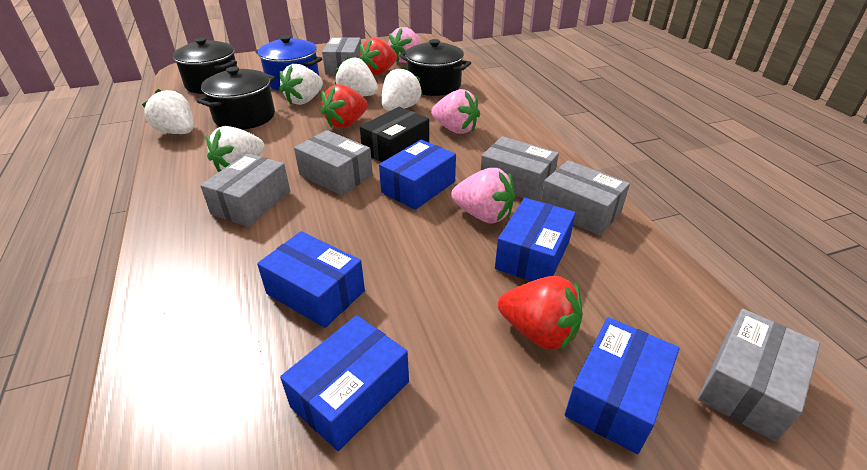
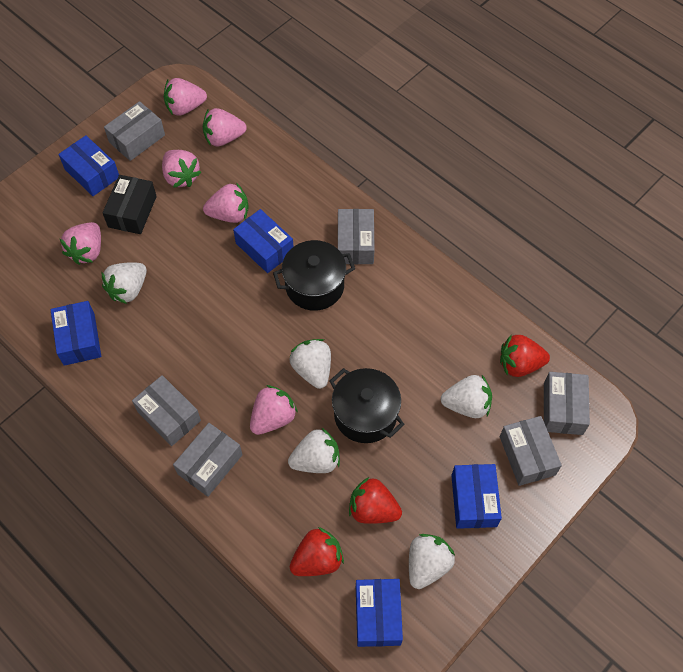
black pot: [173,38,237,94] [196,67,275,130] [399,39,471,96] = 3 -> [273,240,355,311] [330,368,405,443] = 2
blue pot: [255,35,322,91] = 1 -> none = 0
pink strawberry: [389,27,421,63] [431,89,480,134] [451,168,515,224] = 3 -> [60,222,101,265] [162,150,202,188] [164,78,207,116] [203,108,247,146] [203,183,248,223] [250,385,298,435] = 6

